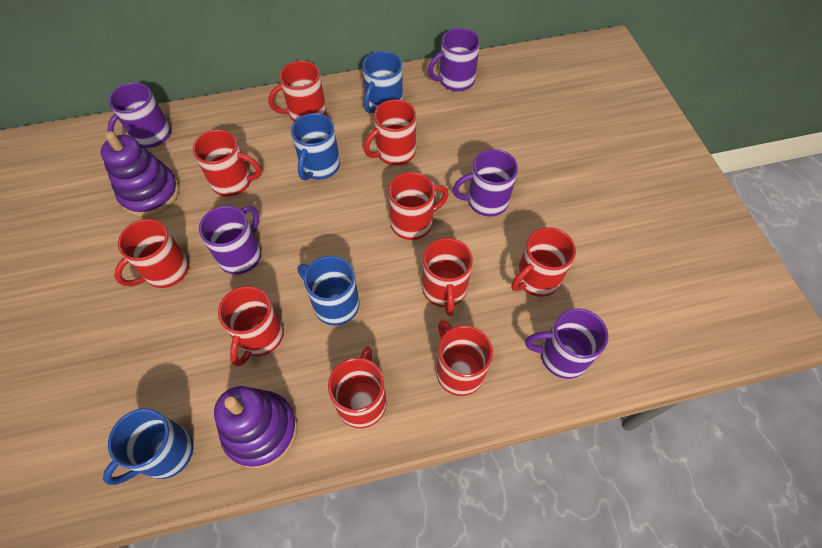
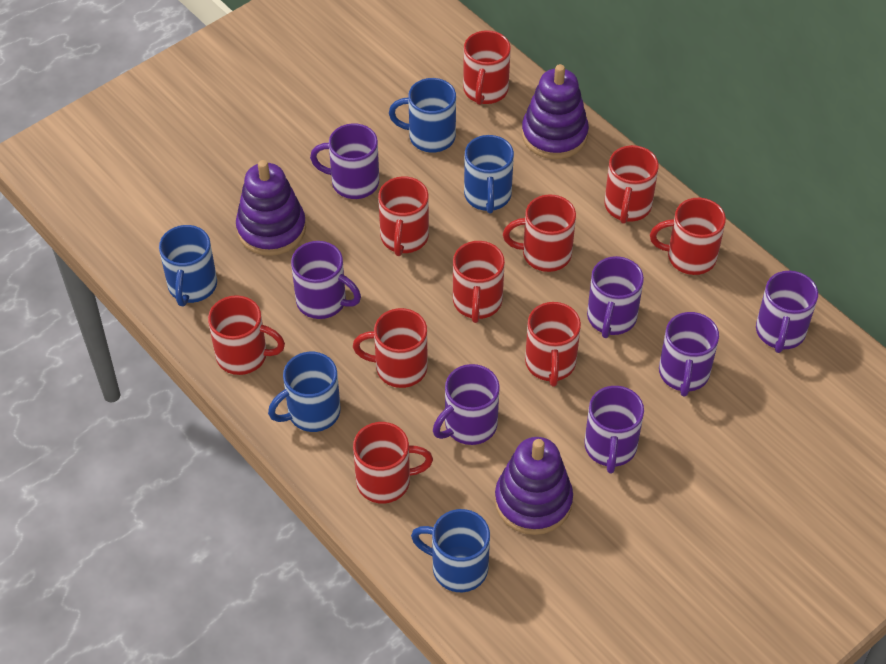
blue mug: [103,408,194,485] [291,113,340,181] [298,256,360,325] [363,51,403,113] = 4 -> [159,225,217,306] [268,352,341,432] [389,78,456,153] [411,509,490,592] [464,135,514,213] = 5
purple mug: [108,83,171,148] [199,206,261,275] [428,28,480,91] [453,149,518,217] [525,308,608,379] = 5 -> [291,241,361,319] [310,123,379,199] [433,364,500,445] [584,386,644,473] [587,256,644,338] [659,312,719,396] [756,271,818,353] = 7
purple stacking toy: [100,131,179,217] [214,386,298,469] = 2 -> [236,160,306,256] [495,437,573,535] [522,64,589,159] = 3

